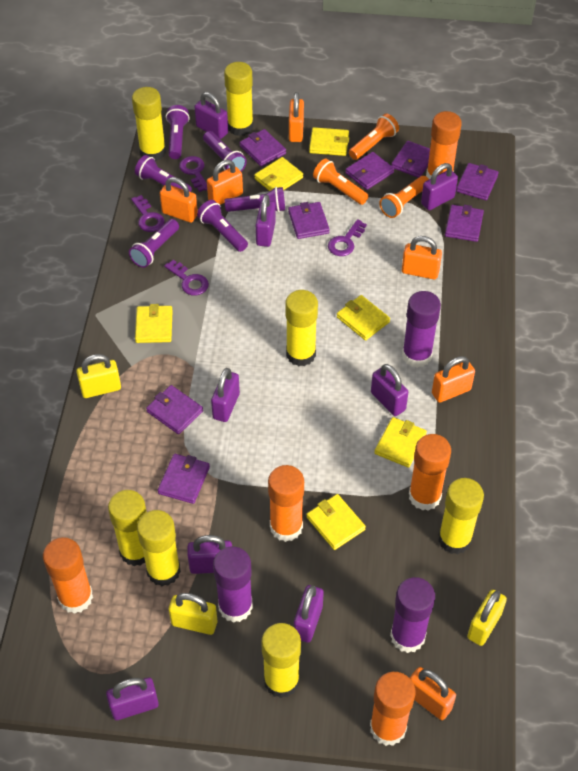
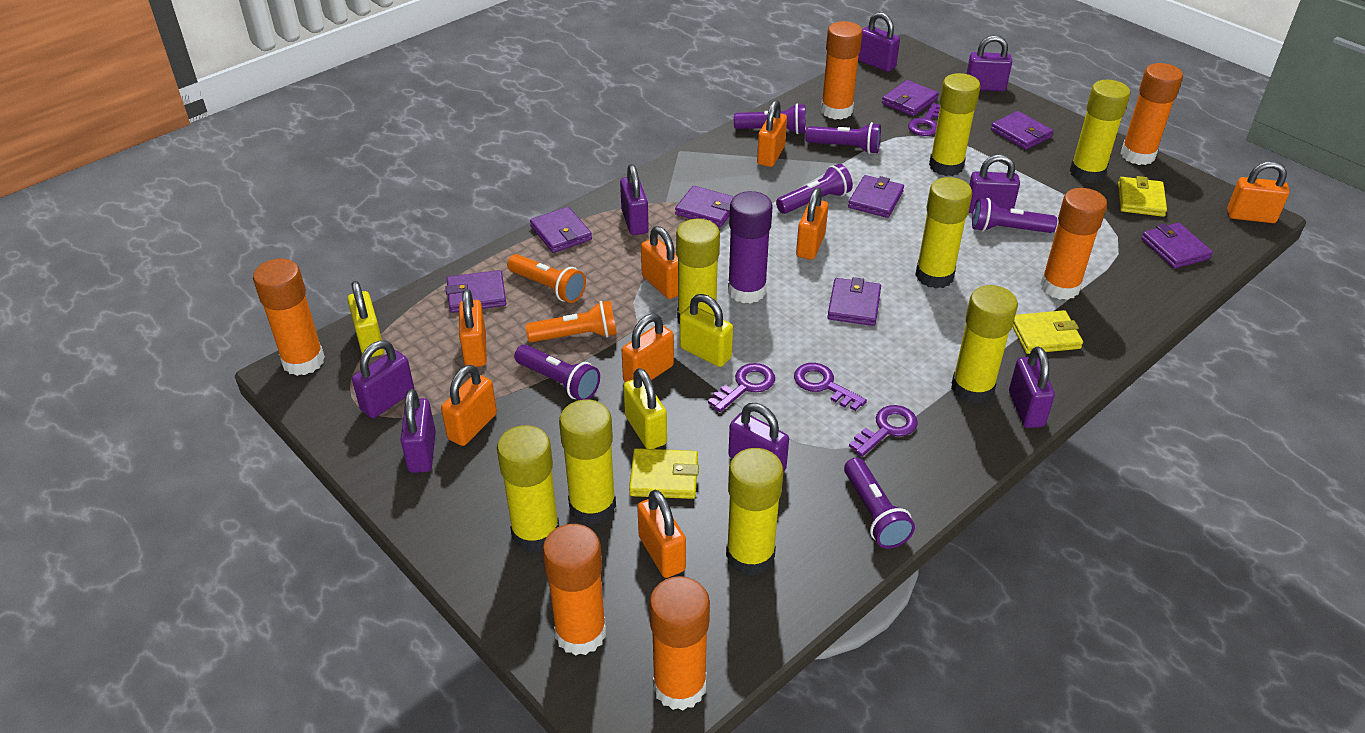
orange flashlight: [313,158,369,205] [349,114,399,160] [379,176,429,218] = 3 -> [507,254,586,303] [525,300,617,342] = 2
orange glue stick: [43,537,93,614] [268,465,304,542] [370,672,415,746] [409,434,451,511] [426,111,462,179] = 5 -> [253,258,325,376] [542,524,606,656] [649,576,710,710] [821,21,863,120] [1040,188,1107,300] [1120,63,1183,165] = 6
orange padlock: [160,177,198,223] [207,160,243,205] [289,92,304,142] [402,236,442,280] [410,667,456,720] [432,356,475,403] = 6 -> [441,365,497,446] [459,289,487,367] [622,314,674,382] [637,490,686,578] [641,226,678,299] [757,100,787,167] [796,188,828,260] [1227,161,1290,223] = 8
purple glue stick: [213,546,253,623] [390,577,435,653] [402,291,441,368] = 3 -> [728,191,773,304] = 1
yellow glue stick: [108,490,147,566] [132,87,166,161] [137,510,181,586] [224,62,254,136] [261,623,301,698] [285,290,318,366] [438,478,484,554] = 7 -> [497,425,559,552] [559,399,616,525] [676,219,720,324] [726,448,784,576] [915,177,973,288] [929,73,980,176] [951,285,1018,404] [1070,80,1131,183] = 8
yellow wallet: [135,304,173,343] [254,157,303,191] [306,494,366,550] [309,127,349,156] [337,295,390,340] [374,417,427,468] = 6 -> [629,448,699,499] [1012,310,1083,354] [1118,176,1167,217] = 3

